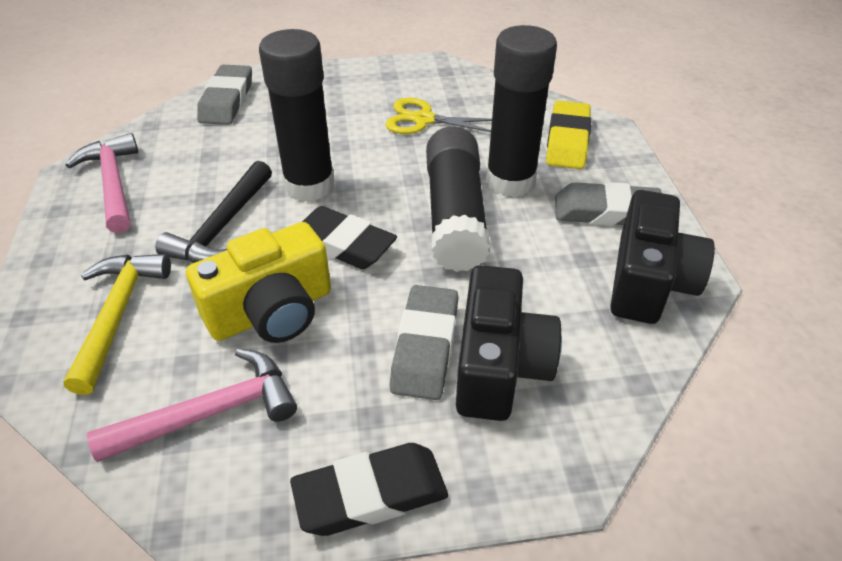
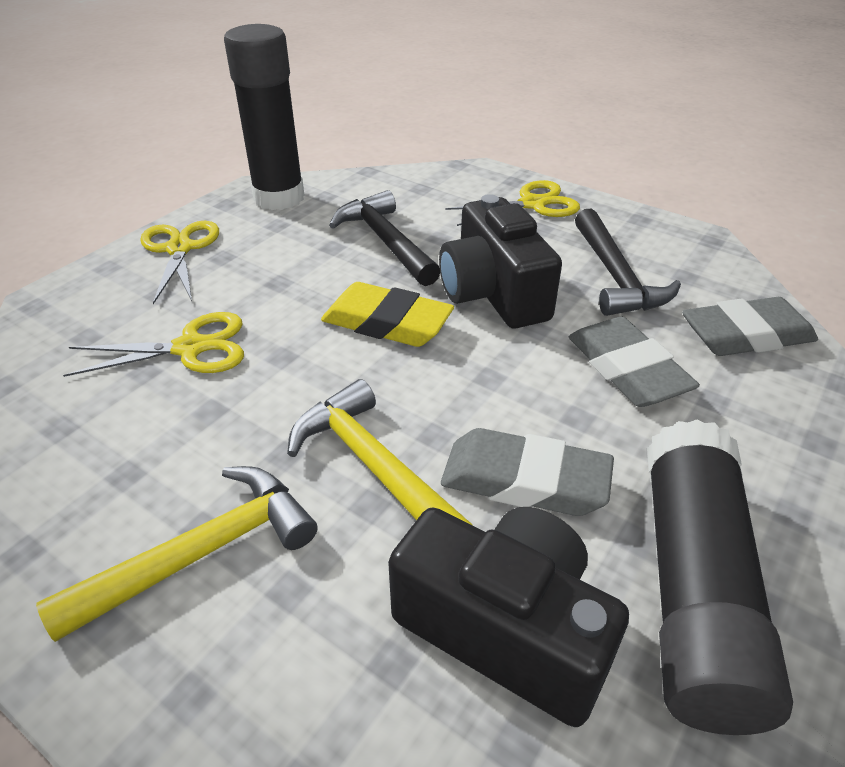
black eraser: [290,443,448,536] [302,206,397,269] = 2 -> none = 0
black glue stick: [259,29,335,202] [426,126,490,272] [486,25,557,197] = 3 -> [224,24,304,210] [647,419,793,735] = 2
black hammer: [156,161,272,263] = 1 -> [329,190,440,286] [575,209,681,316] = 2
pink hammer: [66,133,138,233] [87,349,297,462] = 2 -> none = 0
yellow camera: [186,222,331,343] = 1 -> none = 0
yellow hammer: [63,254,171,395] = 1 -> [36,466,317,642] [287,379,472,525] = 2
yellow scissors: [385,98,492,134] = 1 -> [63,312,244,377] [140,221,219,304] [445,180,580,226] = 3

